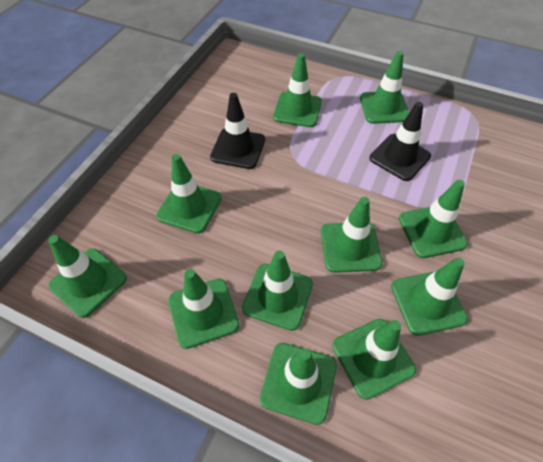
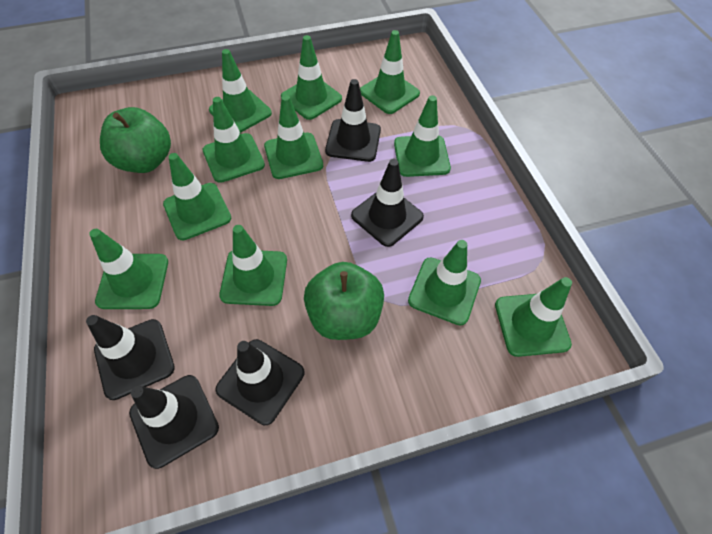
black traffic cone: [210,93,265,169] [369,102,431,181] = 2 -> [86,315,175,400] [129,375,219,469] [215,339,304,425] [325,79,381,162] [351,159,424,247] = 5
green apple: none = 0 -> [100,107,171,173] [304,262,384,340] = 2

